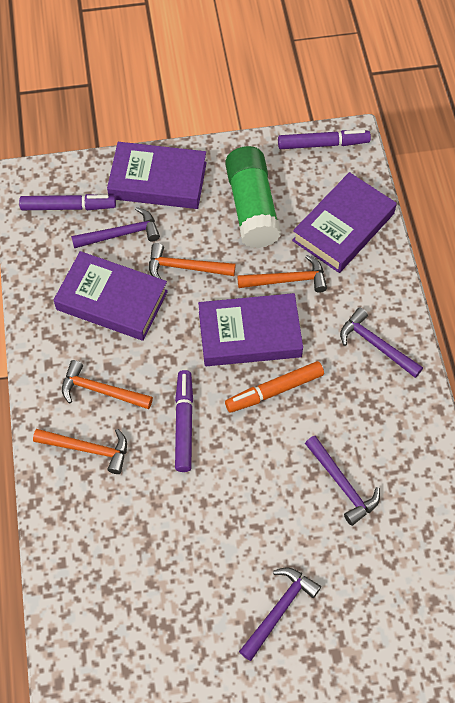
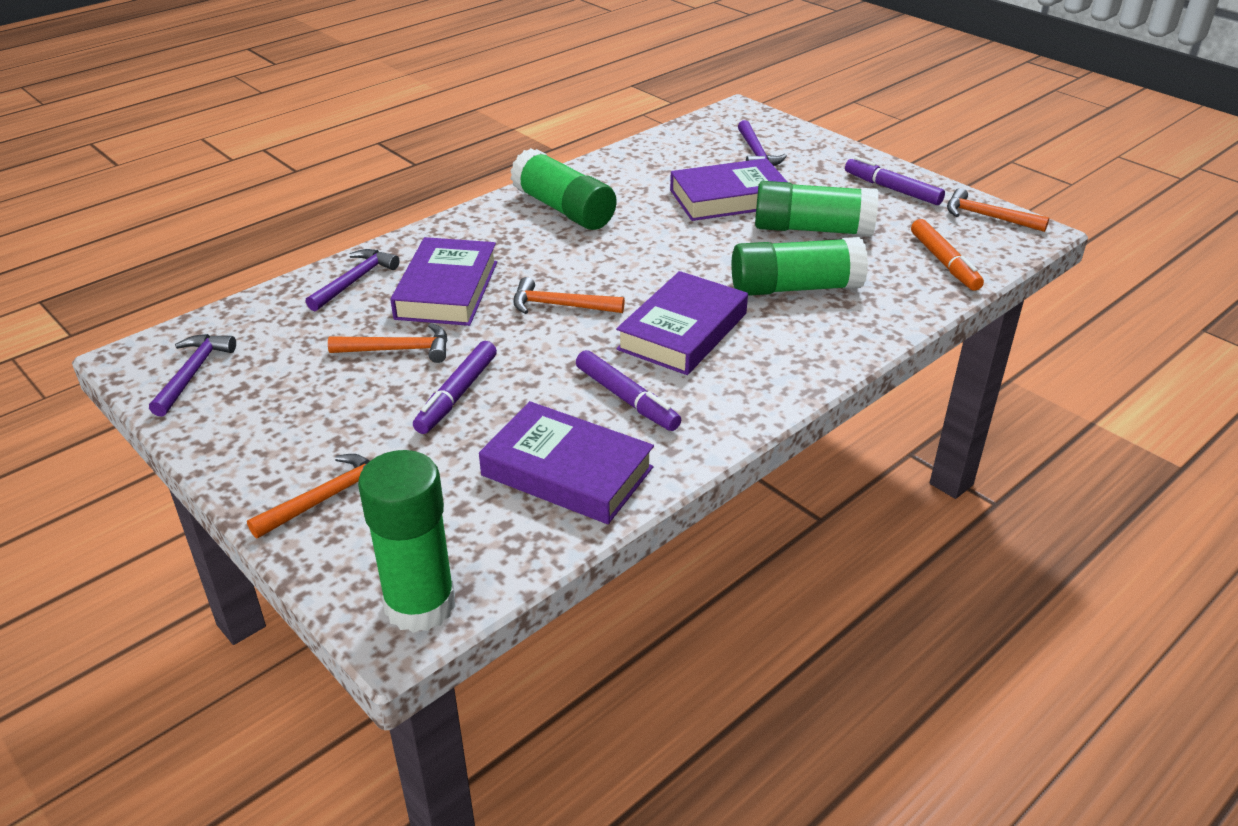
green glue stick: [225,146,281,248] = 1 -> [358,450,455,633] [510,148,616,230] [731,237,868,296] [755,181,878,237] = 4
purple hammer: [71,207,160,248] [239,567,321,661] [305,436,380,526] [340,307,423,378] = 4 -> [149,334,236,417] [306,249,400,311] [738,120,787,166] = 3

